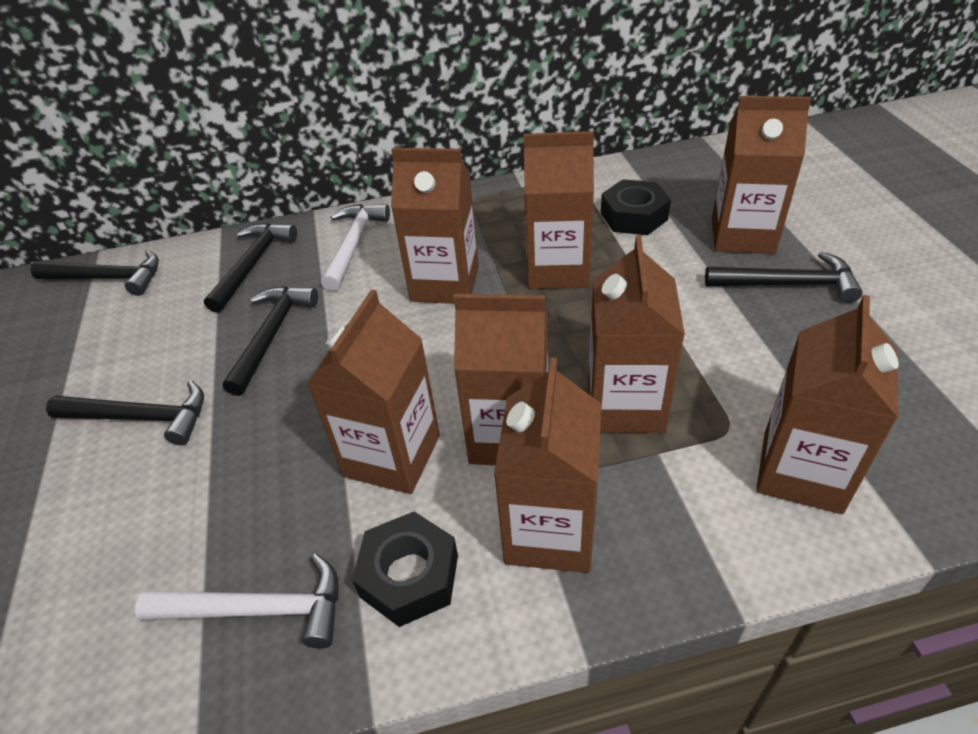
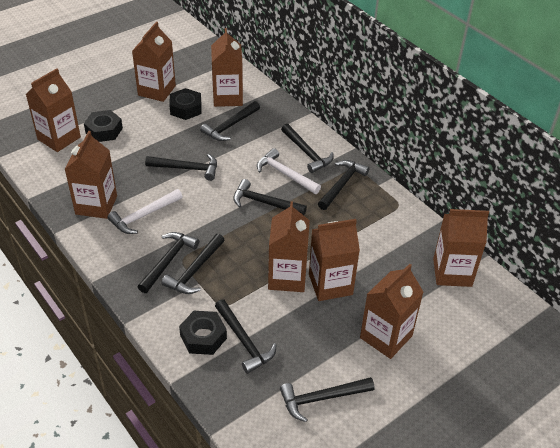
black hammer: [30,250,159,296] [46,380,204,445] [204,223,297,313] [223,286,318,396] [705,252,863,303] = 5 -> [138,232,199,293] [145,154,217,181] [161,234,225,294] [200,101,260,141] [215,299,276,374] [233,179,307,215] [280,377,375,422] [281,124,334,173] [318,160,369,210] = 9
black nut: [352,512,458,627] [601,179,671,235] = 2 -> [84,110,123,142] [169,88,202,120] [179,311,227,355] = 3

